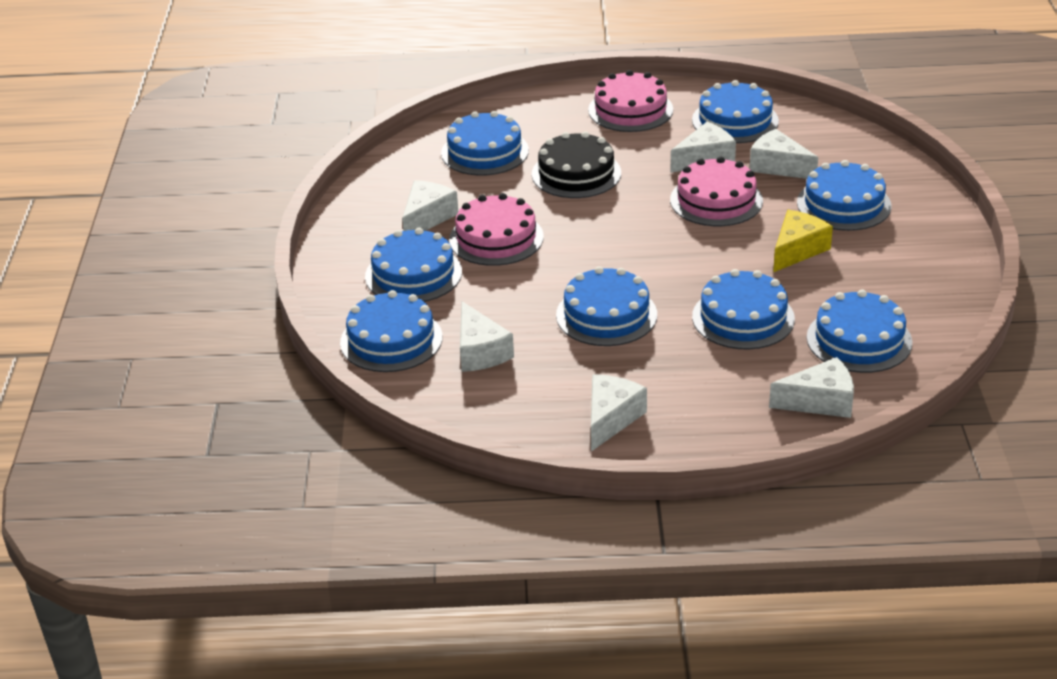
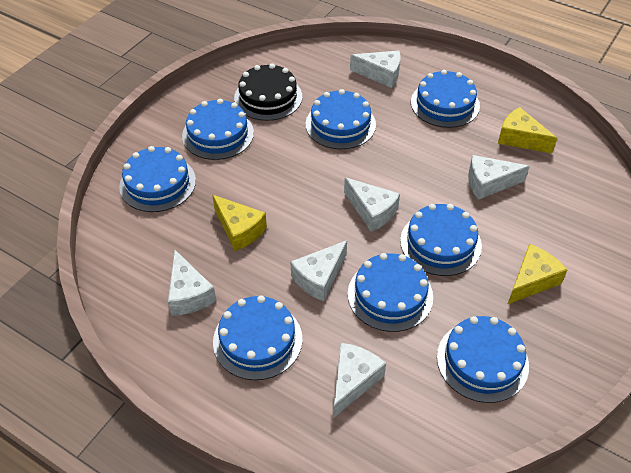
pink cake: [449,193,544,266] [588,70,673,132] [670,157,763,226] = 3 -> none = 0
yellow cheese: [773,210,833,272] = 1 -> [212,195,267,251] [498,107,557,153] [507,244,567,305] = 3

